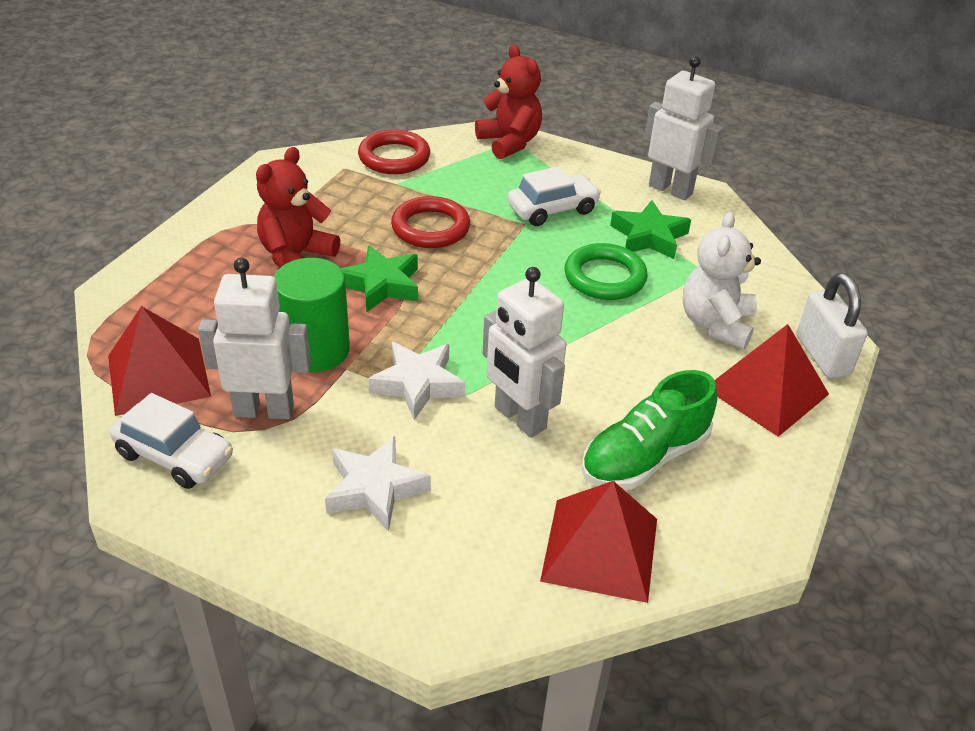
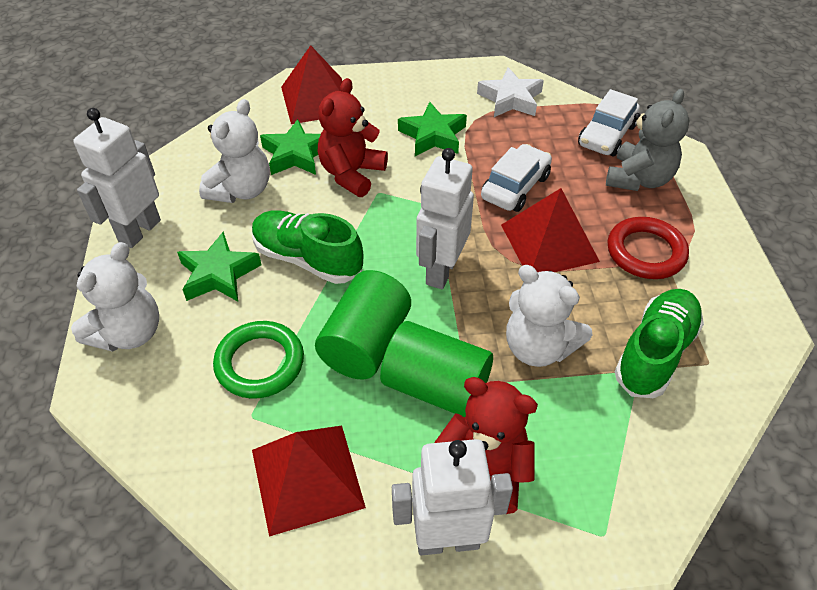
green cylinder: [274,258,350,372] = 1 -> [315,270,411,380] [380,321,493,418] = 2
green shoe: [581,370,717,490] = 1 -> [252,210,363,284] [614,289,704,398] = 2
green star: [341,245,418,312] [610,200,691,259] = 2 -> [177,231,261,301] [260,119,321,175] [398,102,467,156] = 3
grey teddy bear: none = 0 -> [606,89,689,191] = 1
red ring: [358,130,430,174] [391,196,470,248] = 2 -> [607,217,689,279] = 1
white padlock: [797,273,868,378] = 1 -> none = 0
white star: [325,436,431,531] [368,342,465,420] = 2 -> [477,67,544,117] = 1
white teddy bear: [683,212,761,349] = 1 -> [71,242,159,352] [199,99,270,203] [506,265,592,367] = 3

